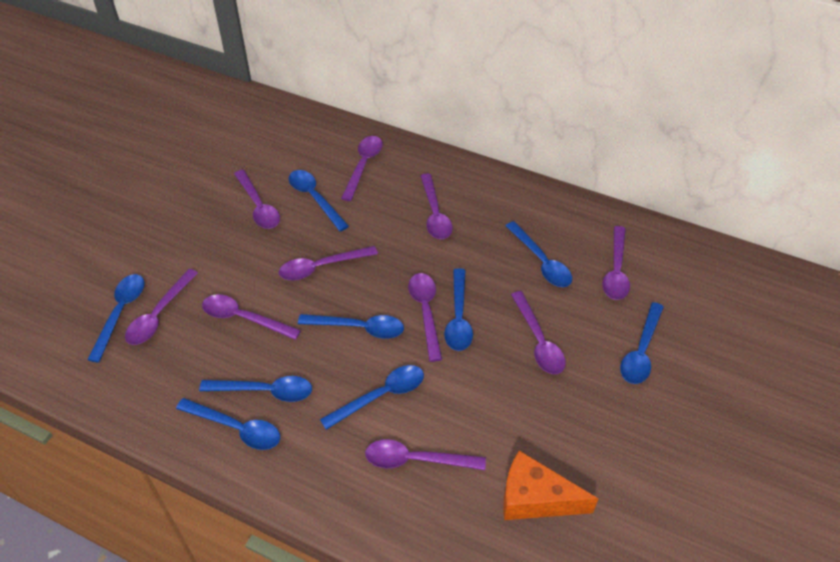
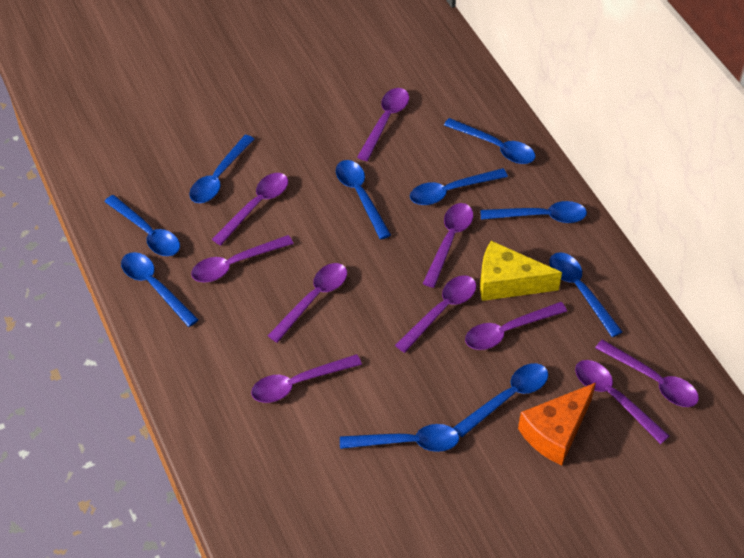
blue spoon: [87,274,144,363] [176,398,280,450] [199,376,312,402] [289,170,349,231] [298,314,404,339] [320,365,424,430] [444,268,473,351] [505,221,572,287] [620,302,664,384] = 9 -> [104,195,180,256] [121,252,199,327] [189,135,254,203] [336,160,391,239] [340,424,459,452] [410,168,508,205] [444,118,536,164] [453,363,548,437] [480,201,587,223] [549,252,623,337] = 10
yellow cheese: none = 0 -> [480,241,562,301] = 1

